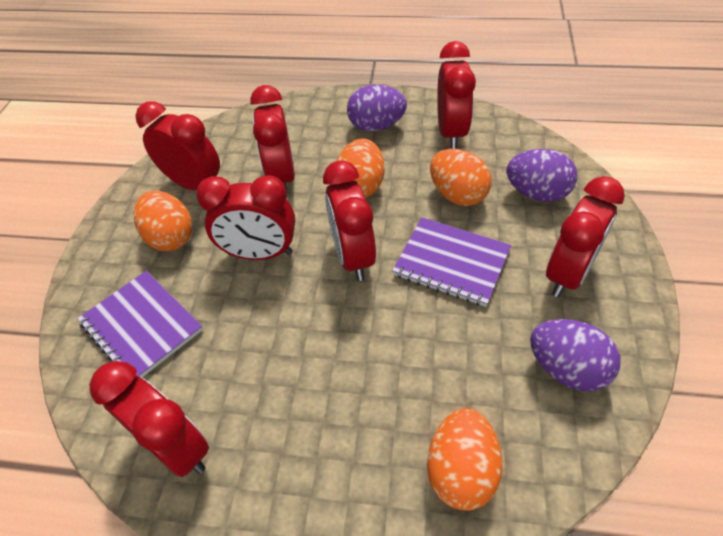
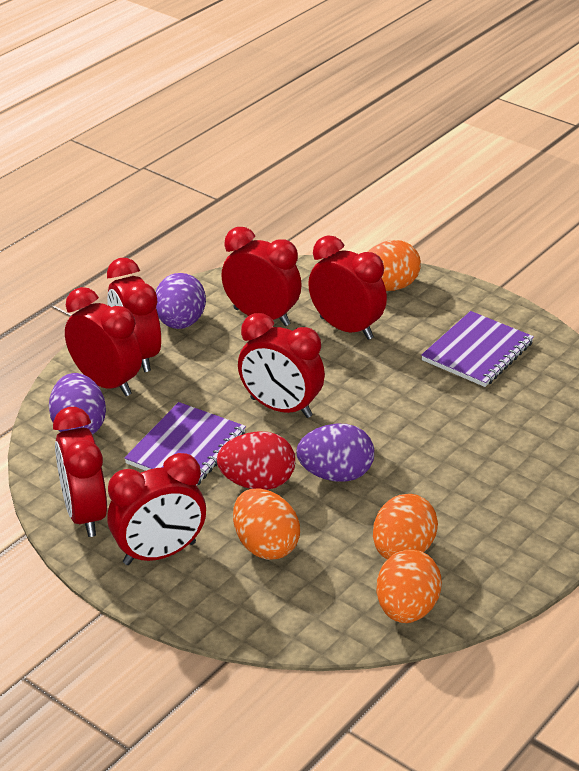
red egg: none = 0 -> [217,431,295,490] = 1

